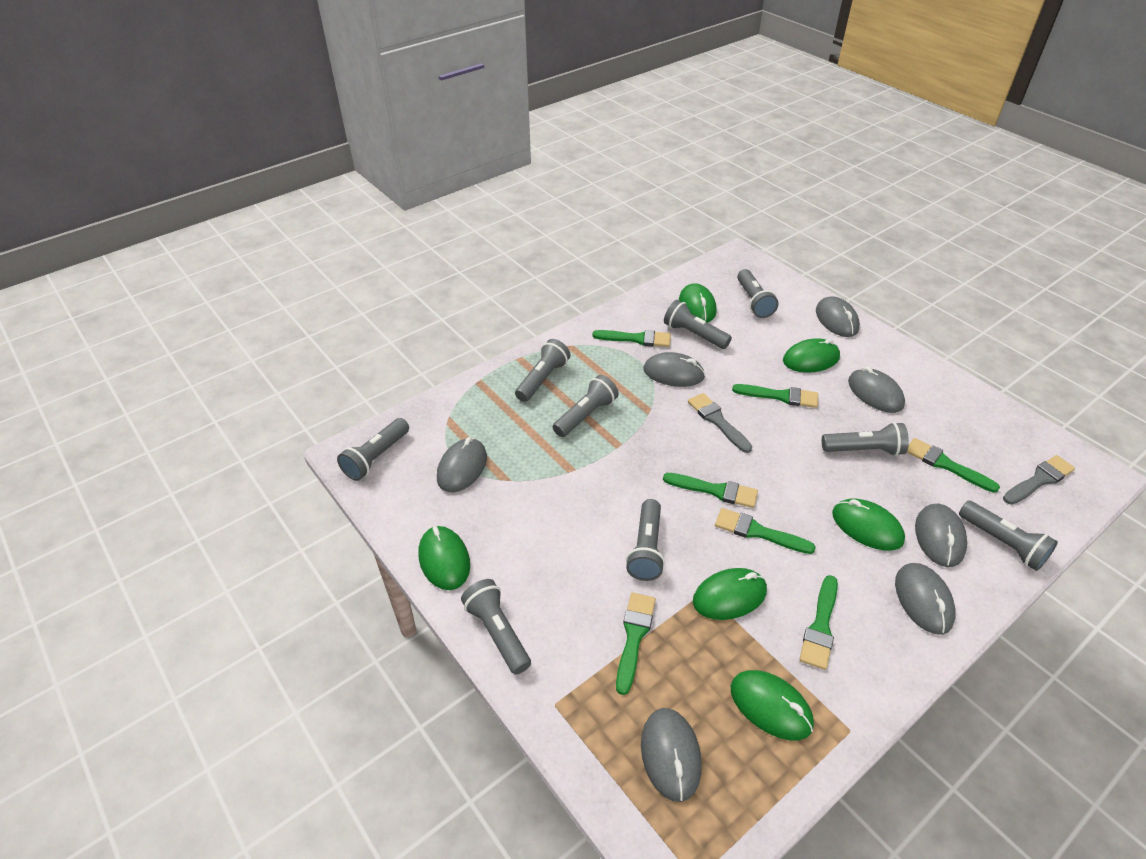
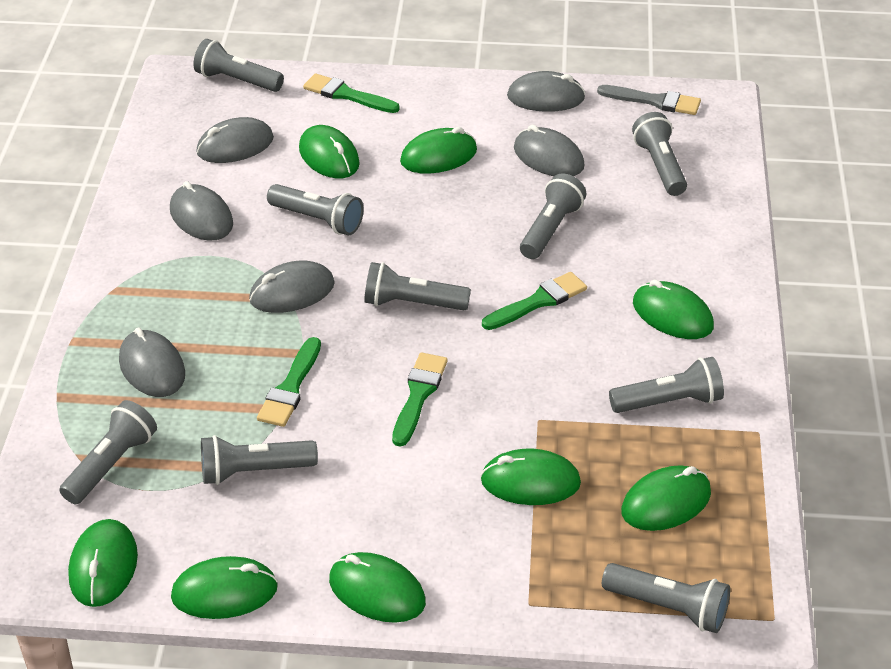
green brush: [592,330,671,347] [616,593,656,695] [663,473,758,508] [715,508,816,554] [732,384,818,408] [800,575,838,670] [907,438,1000,493] = 7 -> [257,337,321,427] [303,73,400,113] [392,353,448,447] [482,272,587,330] = 4
green mouse: [419,526,470,590] [679,283,717,323] [693,568,767,620] [731,670,814,740] [783,338,840,373] [832,499,905,550] = 6 -> [68,519,138,607] [171,556,278,619] [299,125,360,178] [329,552,426,623] [400,127,477,174] [480,449,581,505] [621,465,711,531] [633,279,714,339] = 8
grey brush: [688,393,752,453] [1003,455,1075,505] = 2 -> [597,85,701,115] = 1
grey mouse: [437,437,487,492] [641,708,702,802] [644,352,705,387] [816,296,860,337] [848,366,905,413] [895,563,956,635] [915,504,967,567] = 7 -> [119,327,185,397] [170,181,233,241] [196,117,274,163] [249,261,335,313] [507,71,585,112] [514,125,585,176] = 6

